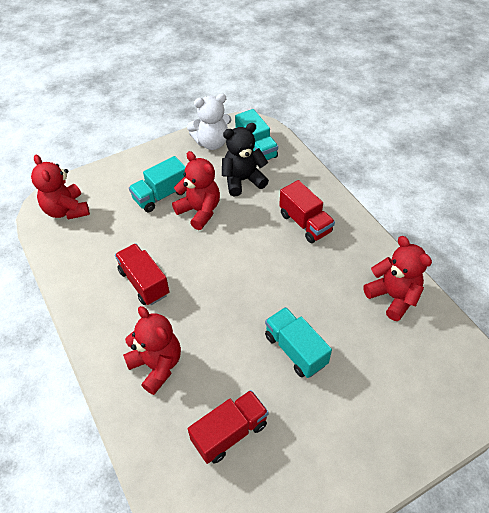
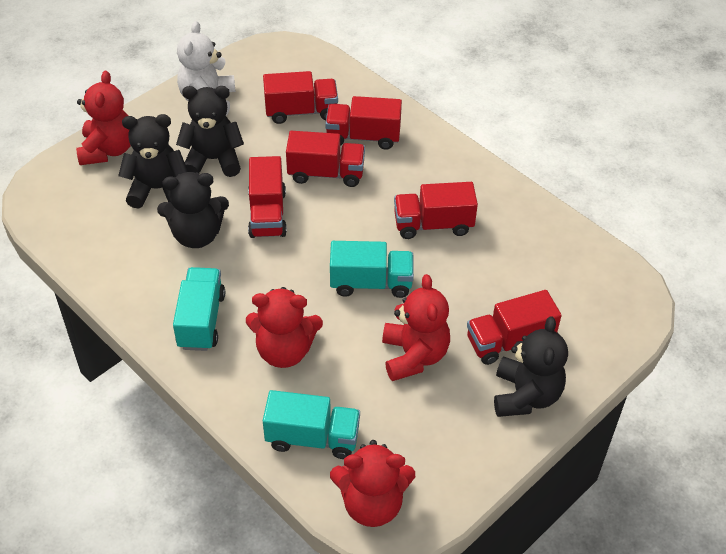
black teddy bear: [222,123,269,196] = 1 -> [118,114,188,209] [157,172,229,248] [176,86,244,177] [494,316,568,417] = 4
red truck: [115,243,170,305] [188,390,269,464] [279,180,335,243] = 3 -> [248,156,287,238] [263,71,338,124] [286,131,365,187] [325,96,402,150] [394,182,478,239] [467,290,562,365] = 6

